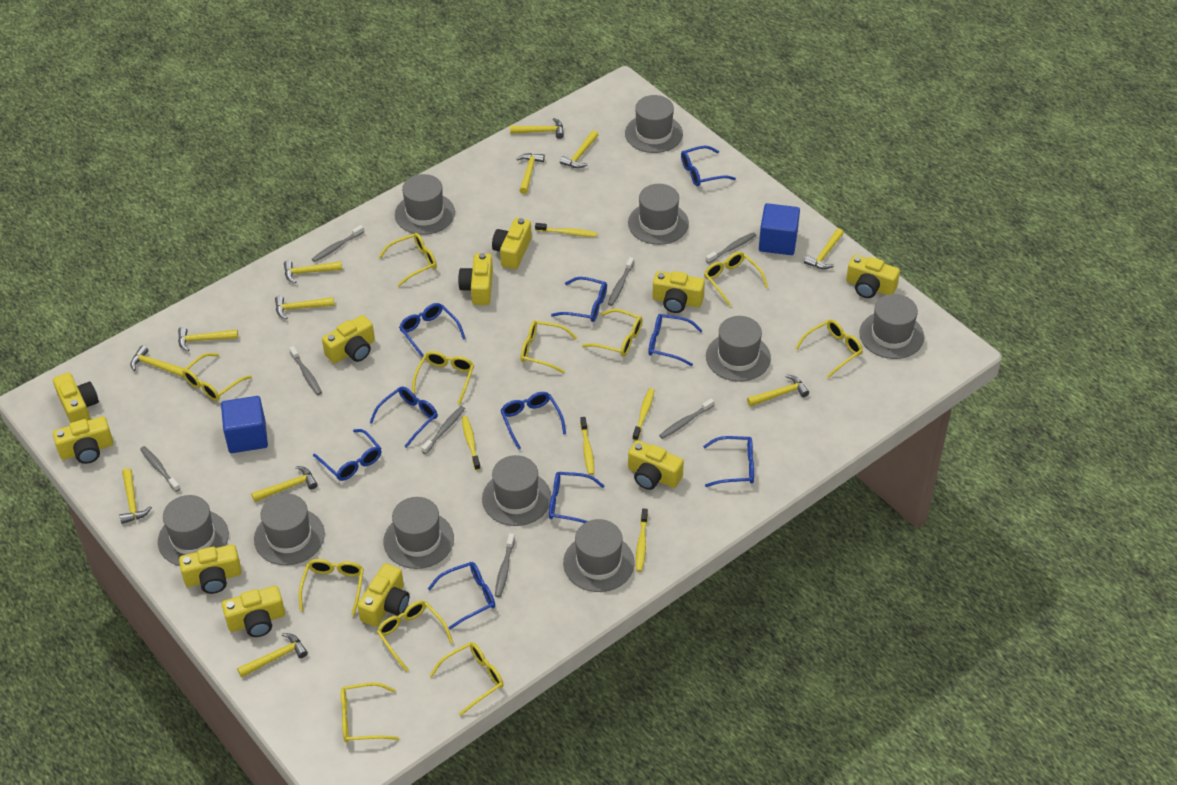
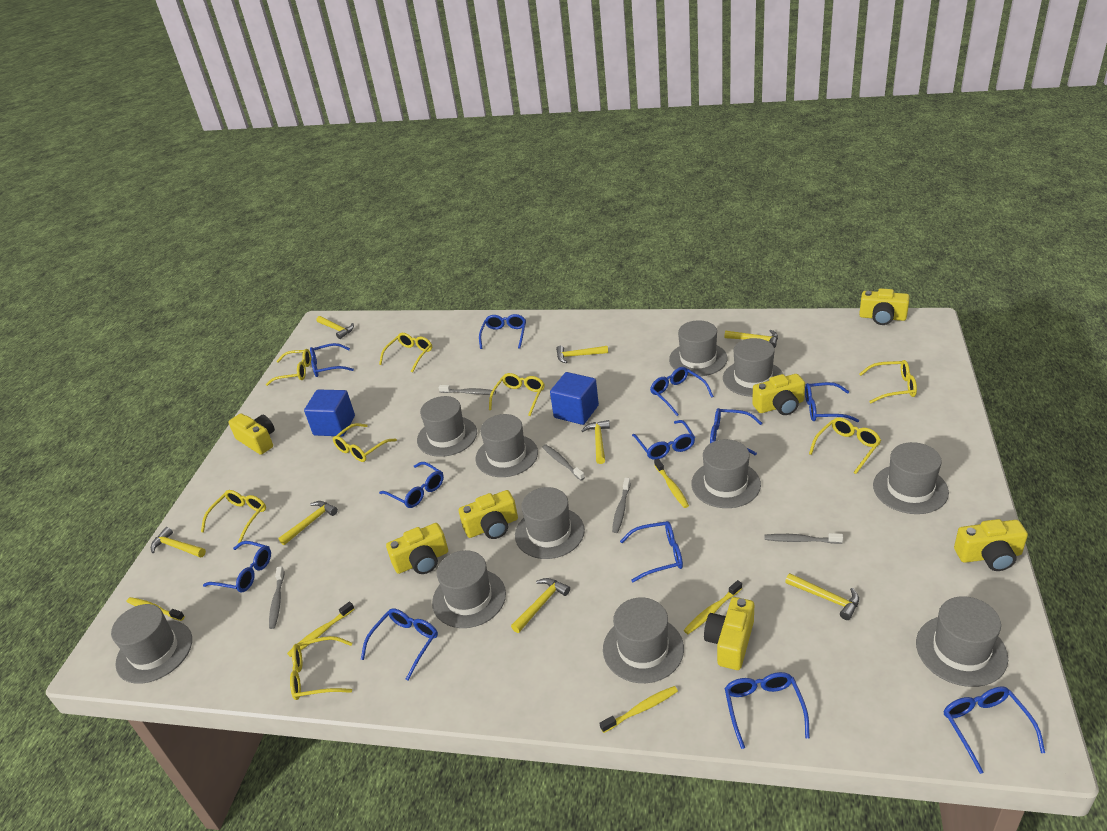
blue glasses: [313,429,381,481] [370,386,438,448] [399,303,466,360] [428,562,495,630] [500,392,566,450] [549,472,605,523] [551,277,607,322] [648,314,703,366] [681,146,736,186] [703,436,754,487] = 10 -> [203,541,271,592] [310,343,354,377] [361,608,438,681] [379,462,444,508] [479,314,526,349] [620,521,683,582] [632,420,695,460] [650,367,714,416] [710,408,762,455] [724,672,810,749] [805,382,859,422] [944,687,1045,774] = 12
grey hat: [158,495,229,566] [254,493,325,565] [383,497,454,569] [395,174,455,235] [482,455,551,526] [563,519,634,592] [625,95,683,153] [628,184,689,245] [706,316,771,381] [859,294,924,359] = 10 -> [111,604,192,684] [417,396,477,457] [432,550,506,628] [475,414,538,477] [515,487,585,559] [603,597,684,683] [669,320,728,376] [691,439,761,508] [723,338,783,397] [873,442,949,514] [916,596,1008,687] = 11
grey toothbrush: [140,446,180,492] [289,346,322,395] [312,225,364,262] [421,406,465,454] [495,533,515,597] [608,257,634,306] [659,399,714,439] [706,232,756,263] = 8 -> [269,566,285,629] [438,385,496,395] [542,445,585,480] [612,478,631,533] [765,533,843,544] = 5
yellow camera: [53,372,99,423] [53,416,113,464] [179,544,242,594] [222,586,285,637] [322,315,375,364] [357,563,409,627] [458,253,493,305] [492,218,532,269] [628,440,684,490] [652,271,705,313] [846,255,900,298] = 11 -> [228,413,275,455] [386,523,448,574] [459,490,518,539] [704,597,754,670] [752,374,805,415] [859,288,909,325] [954,519,1028,571] = 7
yellow glasses: [183,353,252,401] [299,559,364,616] [341,682,399,743] [377,600,453,672] [379,233,437,287] [412,351,474,405] [430,642,504,716] [521,321,577,373] [582,309,643,356] [704,252,768,306] [795,319,863,378] = 11 -> [201,490,266,543] [266,349,311,386] [290,636,352,700] [333,423,397,462] [379,333,432,373] [489,373,545,416] [809,418,881,474] [859,360,917,403] = 8
yellow hammer: [119,468,152,524] [130,345,185,378] [178,327,238,351] [237,633,308,678] [251,466,318,502] [275,296,334,319] [284,260,342,283] [510,118,564,139] [517,153,545,194] [560,130,598,168] [747,375,809,407] [804,228,844,269] = 12 -> [151,527,206,558] [278,501,338,545] [317,316,354,339] [511,578,570,633] [556,346,608,363] [581,420,610,464] [724,330,778,348] [785,573,859,620] = 8

